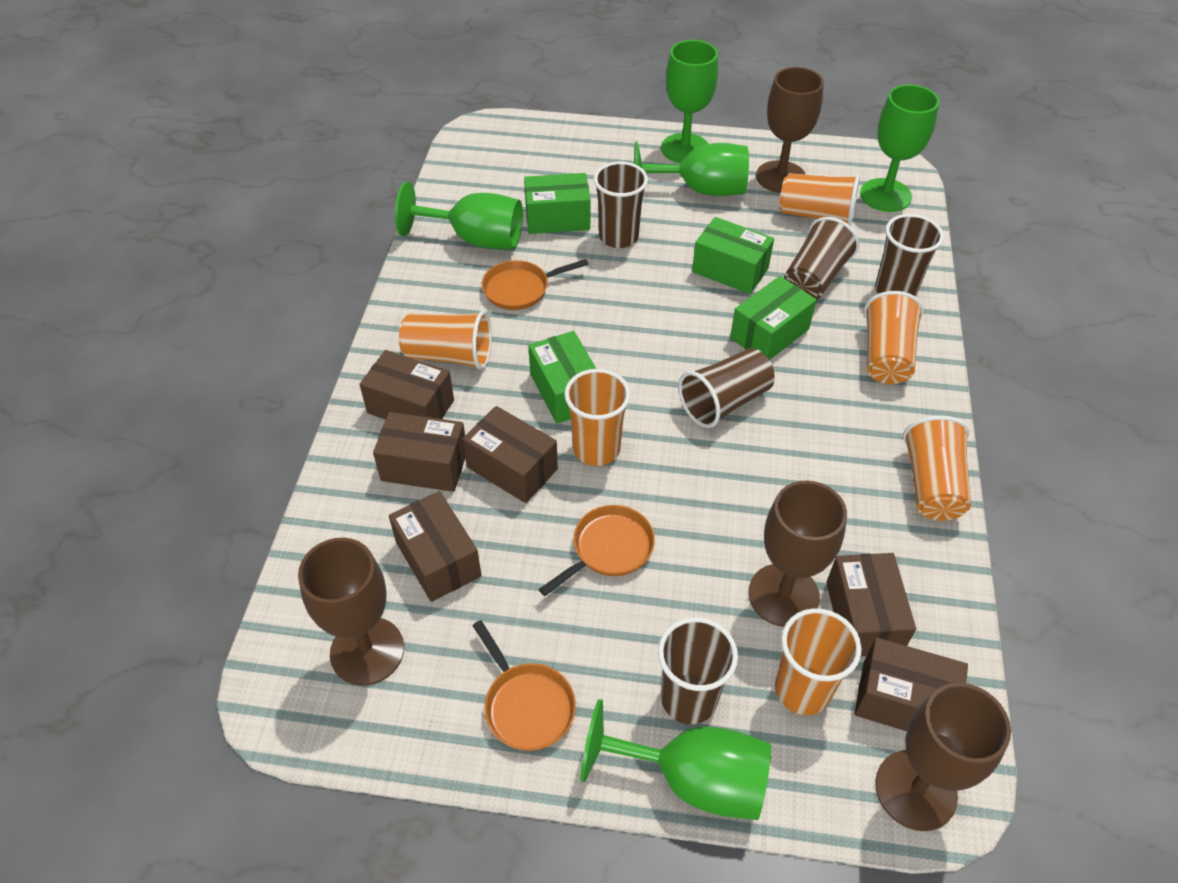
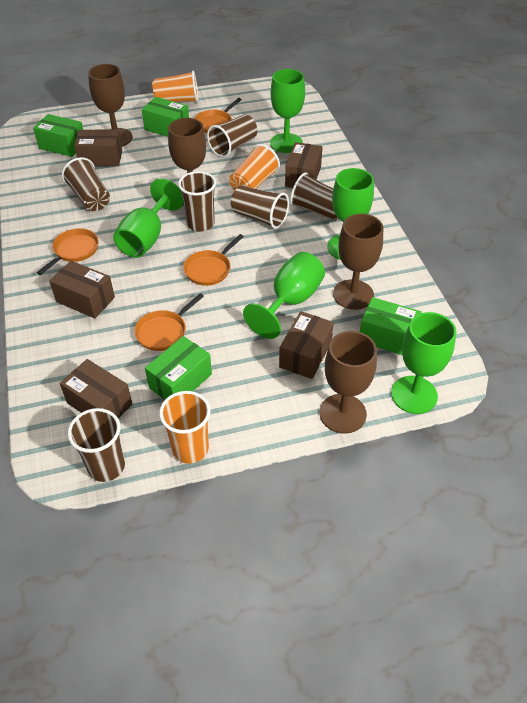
brown box: [359,350,454,420] [373,412,465,492] [389,491,482,602] [462,406,558,503] [826,553,916,656] [854,637,968,731] = 6 -> [49,261,115,318] [60,359,132,418] [74,129,122,166] [279,311,334,379] [285,142,323,188] = 5
brown cup: [594,162,648,248] [658,617,738,724] [678,348,775,428] [784,217,859,300] [875,214,944,297] = 5 -> [62,157,110,211] [68,408,125,482] [178,171,216,232] [207,114,257,158] [231,185,289,229] [290,172,339,221] = 6
orange cup: [399,311,492,370] [564,369,630,466] [775,608,862,715] [779,173,860,226] [864,291,924,384] [903,416,971,521] = 6 -> [152,71,198,102] [159,391,211,464] [229,144,280,191] = 3
orange pan: [472,620,576,751] [482,259,589,310] [539,505,655,596] = 3 -> [37,228,99,275] [134,293,204,351] [183,234,244,286] [194,98,242,133] = 4

